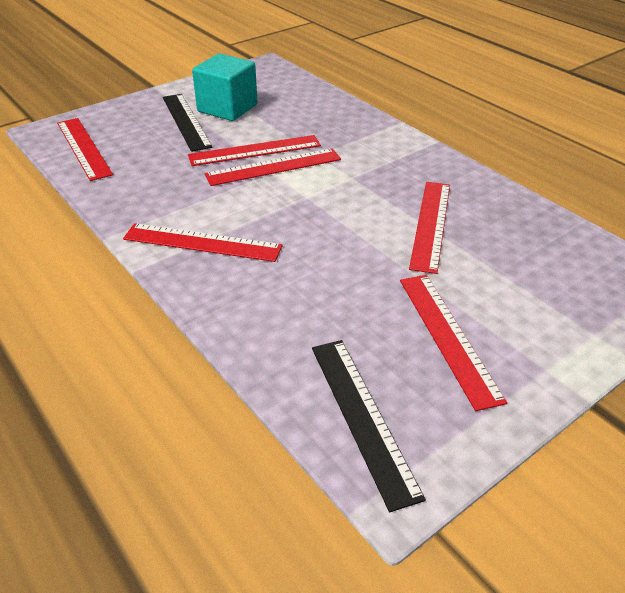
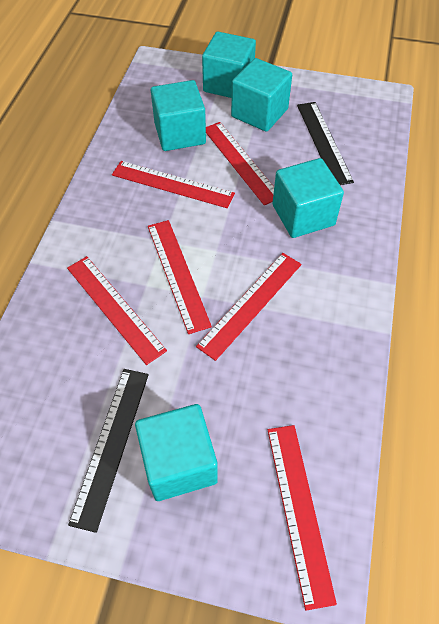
turquoise cube: [192,54,257,121] = 1 -> [135,404,218,501] [151,80,206,151] [202,32,256,98] [231,58,292,132] [272,158,344,238] = 5

